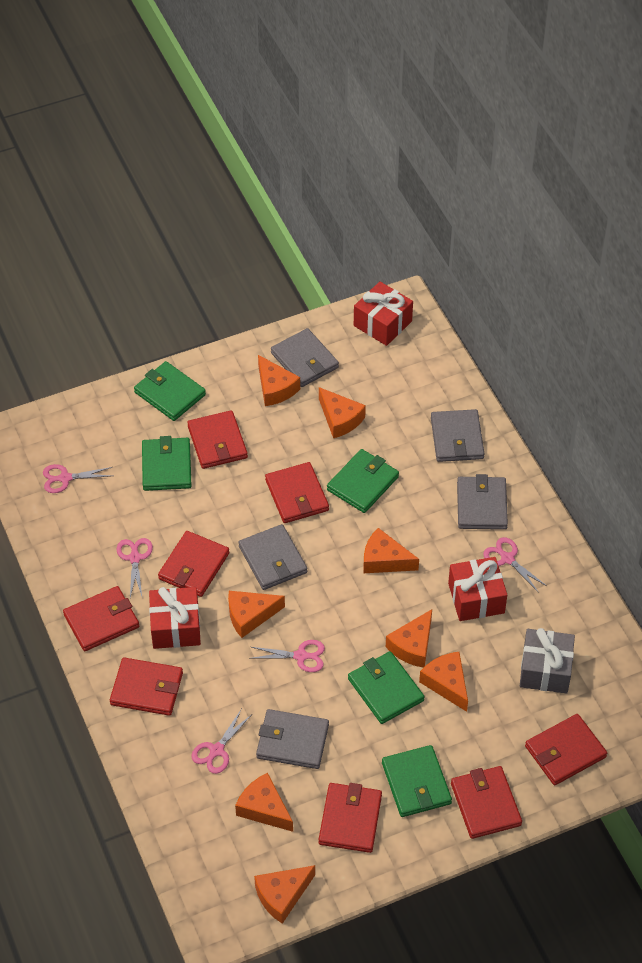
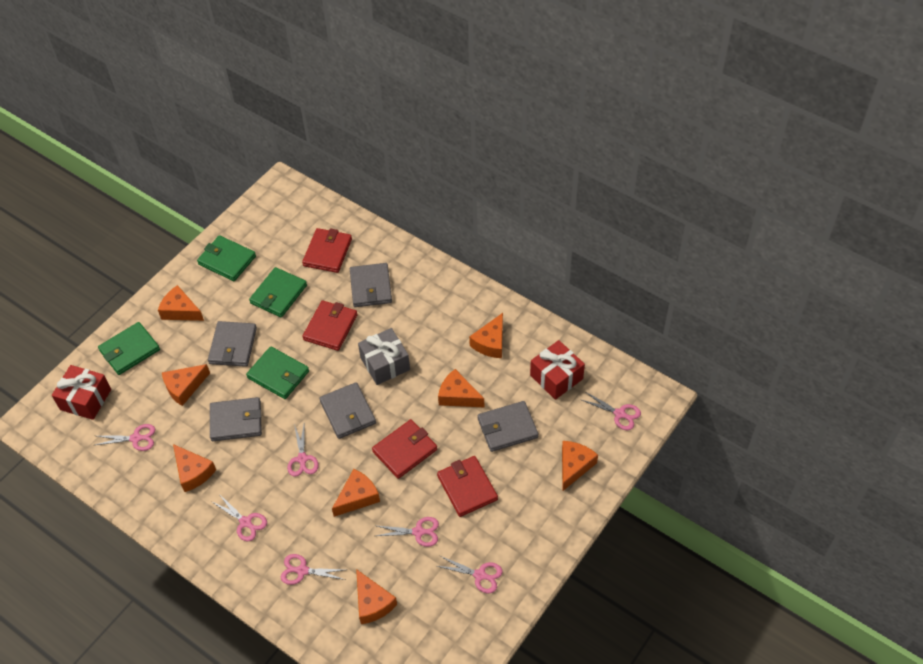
green wallet: [134,361,206,421] [142,436,192,491] [327,449,399,513] [348,651,424,724] [382,745,452,817] = 5 -> [98,322,160,375] [197,235,256,281] [246,346,309,399] [249,267,307,317] = 4
pink scissors: [43,464,112,493] [117,538,153,598] [191,709,252,774] [252,640,325,672] [483,537,547,593] = 5 -> [95,424,155,451] [211,494,267,541] [281,554,345,585] [287,424,319,477] [376,517,439,547] [437,556,503,593] [582,392,641,430] = 7
red gift: [149,587,201,649] [354,281,413,346] [448,557,507,621] = 3 -> [52,365,111,420] [530,340,585,400] = 2
red wallet: [63,586,139,651] [110,657,183,716] [158,531,229,597] [187,410,248,469] [265,462,329,523] [319,783,382,853] [451,766,522,839] [525,714,607,785] = 8 -> [302,228,352,273] [302,300,357,351] [372,419,437,479] [437,456,498,517] = 4

